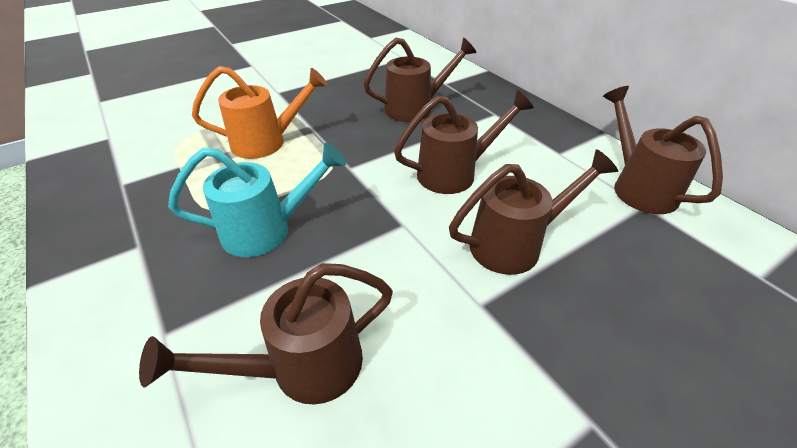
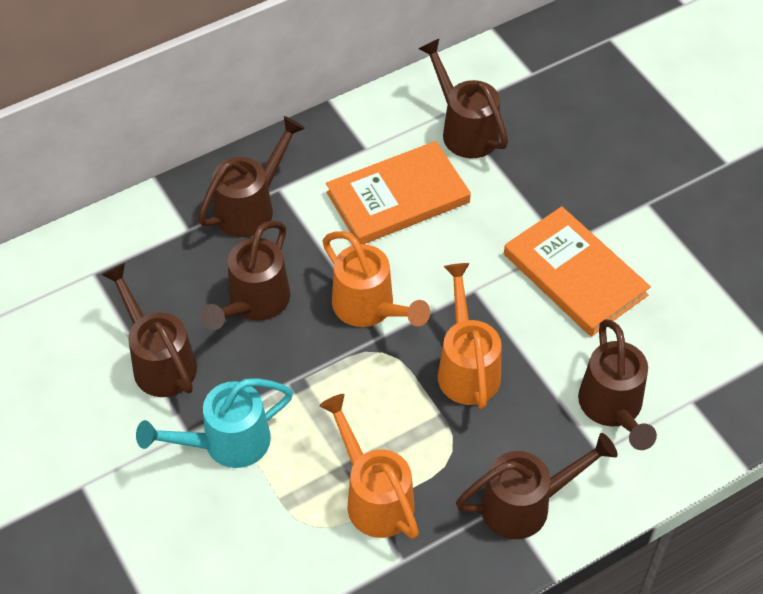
brown watering can: [139,263,393,405] [363,37,477,122] [394,90,534,194] [449,149,618,275] [603,86,723,214] = 5 -> [102,263,197,397] [198,116,305,237] [200,221,290,330] [418,39,508,158] [456,433,618,539] [578,319,657,450] = 6
orange book: none = 0 -> [326,141,471,244] [504,206,651,337] = 2
orange watering can: [192,66,328,159] = 1 -> [319,394,419,539] [323,231,430,327] [438,263,501,409] = 3

